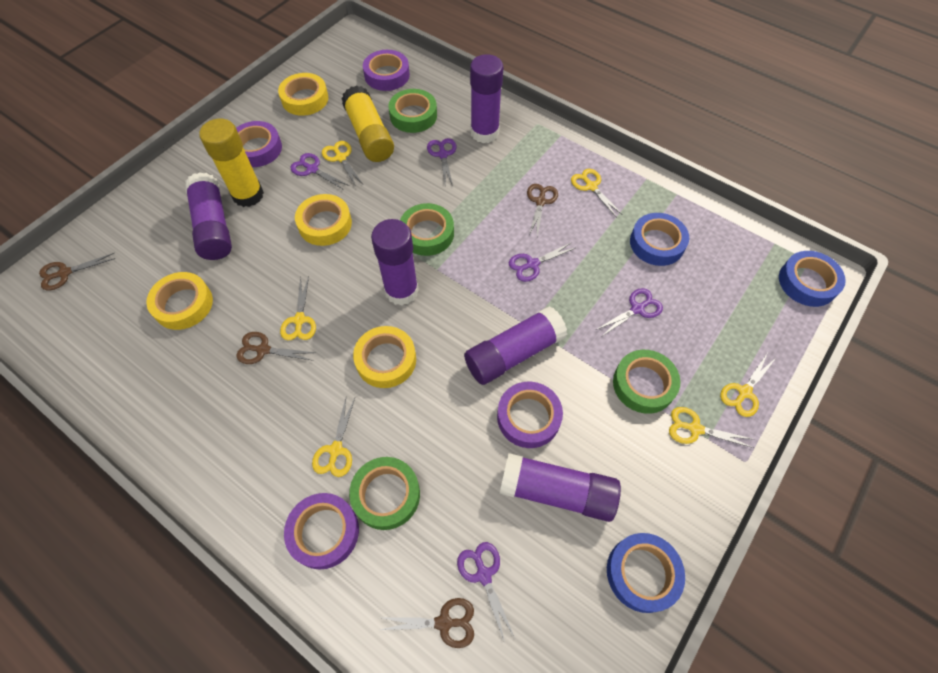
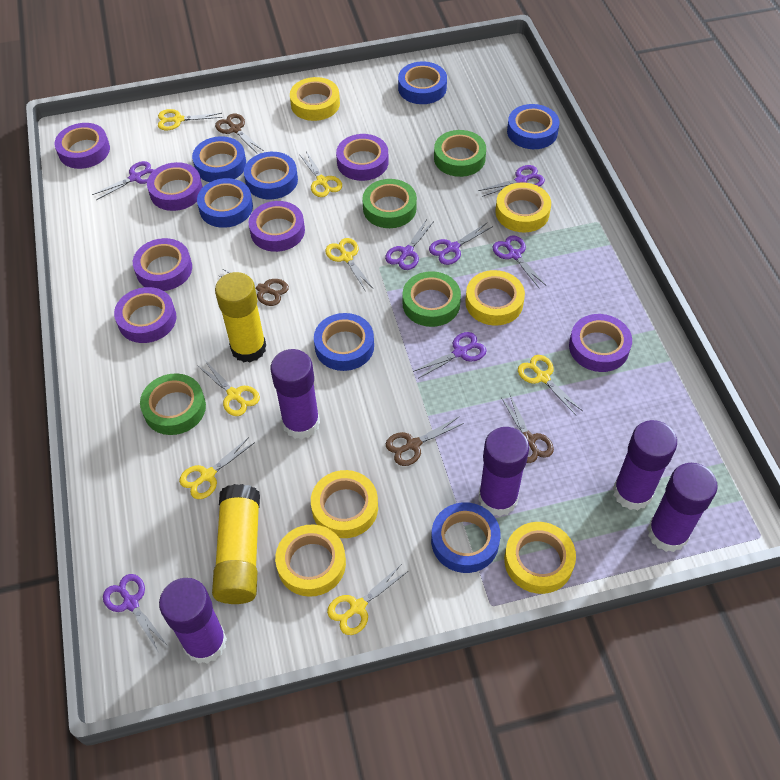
blue tape: [607,533,685,613] [630,213,689,266] [779,251,846,307] = 3 -> [192,136,246,182] [197,178,253,228] [244,152,298,199] [314,313,374,371] [398,62,447,104] [431,502,501,573] [507,104,560,149] = 7
purple scissors: [291,153,349,190] [427,138,457,186] [457,542,515,643] [509,242,577,282] [596,288,663,337] = 5 -> [92,161,154,200] [103,574,168,653] [385,219,434,270] [413,332,487,378] [429,223,493,265] [478,165,545,197] [492,235,547,288] = 7
purple tape: [236,121,282,167] [284,493,359,570] [363,50,410,91] [497,382,563,448] = 4 -> [54,123,110,169] [114,287,177,343] [133,238,192,291] [147,162,203,211] [249,201,305,252] [336,134,389,181] [569,314,632,372] = 7
yellow scissors: [280,276,316,340] [312,398,355,477] [322,141,363,186] [571,169,623,218] [669,407,754,448] [720,354,777,417] = 6 -> [158,109,222,130] [179,437,255,499] [197,361,260,416] [299,151,342,197] [325,238,373,290] [327,565,408,635] [518,355,583,415] = 7
yellow tape: [146,272,213,330] [278,73,328,116] [295,194,352,246] [353,326,416,388] = 4 -> [275,525,346,597] [290,77,340,121] [311,470,378,538] [465,270,525,326] [496,182,551,232] [504,522,576,594] = 6

